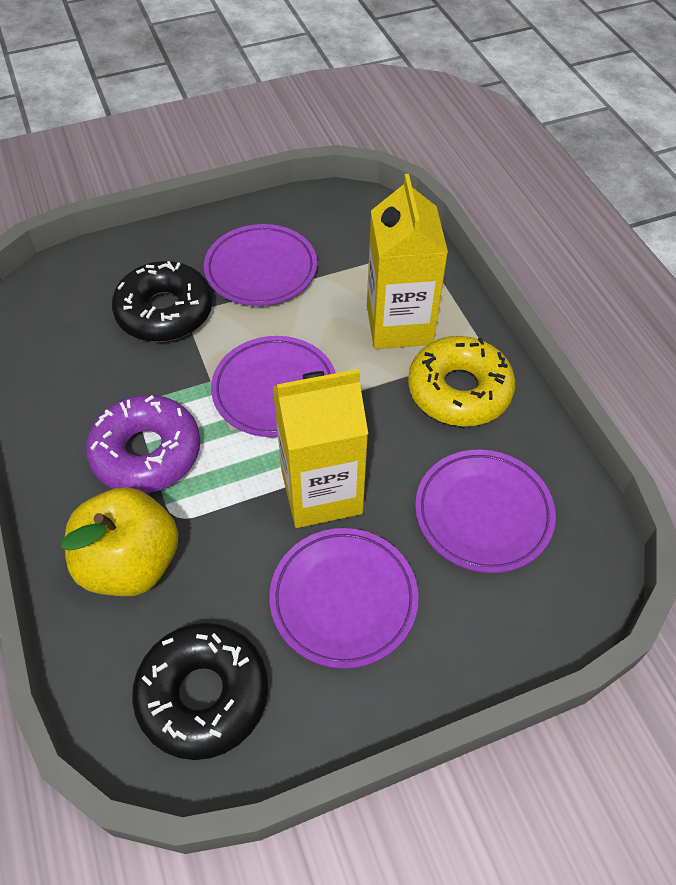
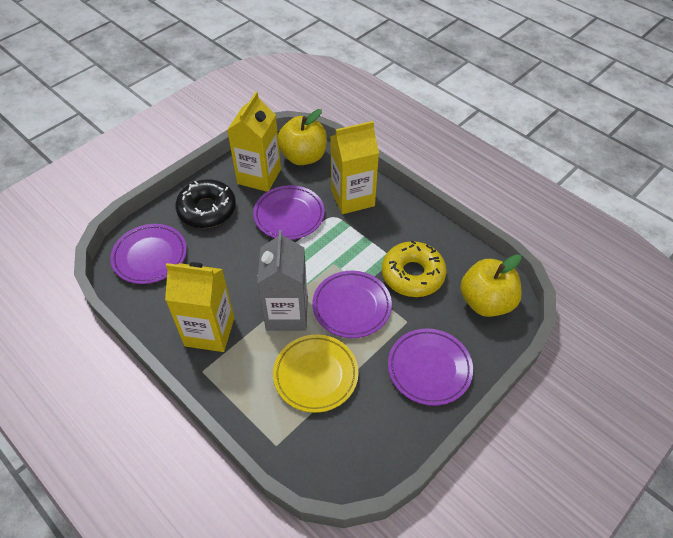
black donut: [112,261,213,342] [132,623,268,760] = 2 -> [175,179,236,228] = 1
grey carton: none = 0 -> [257,230,308,331] = 1
purple donut: [86,395,200,493] = 1 -> none = 0
yellow apple: [61,487,179,596] = 1 -> [278,109,327,165] [460,254,522,317] = 2
yellow carton: [273,369,368,528] [367,174,448,349] = 2 -> [165,262,234,352] [227,92,281,192] [330,121,379,214] = 3
yellow plate: none = 0 -> [273,335,359,413] = 1

